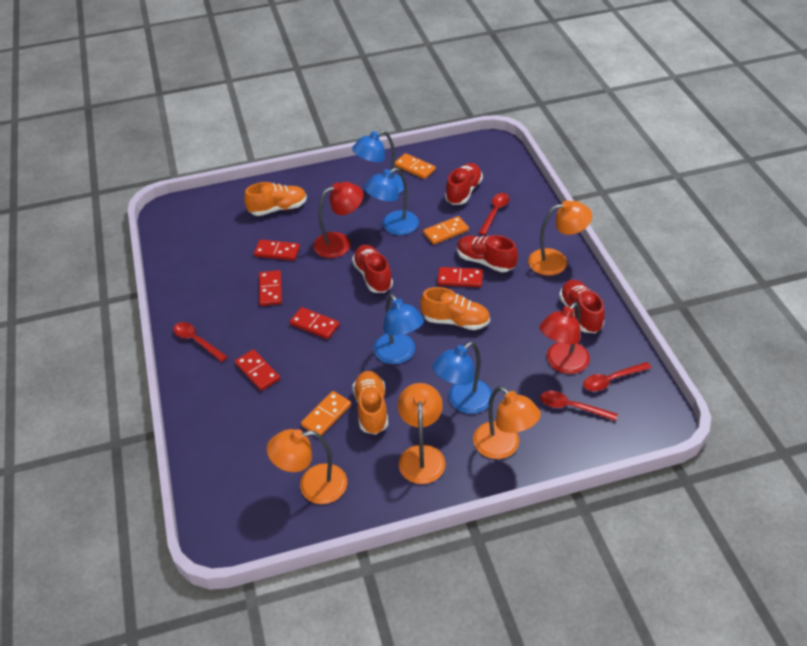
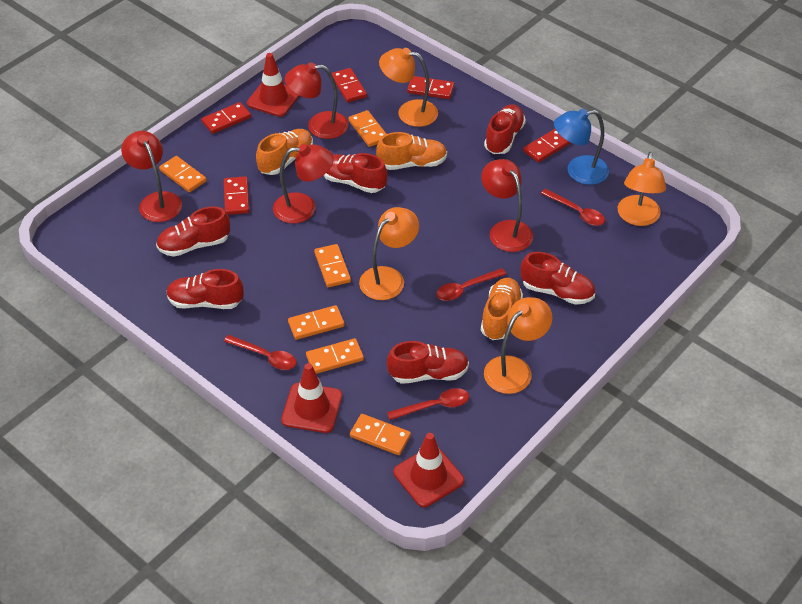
blue lamp: [352,130,404,194] [364,168,419,235] [373,293,424,364] [432,342,492,414] = 4 -> [554,108,609,185] = 1
orange domino: [301,391,351,436] [395,153,436,179] [423,216,469,245] = 3 -> [159,156,207,192] [288,305,345,340] [306,338,364,374] [314,244,351,287] [349,110,386,147] [350,414,411,455] = 6
red lamp: [313,182,363,258] [539,302,590,374] = 2 -> [121,131,182,222] [273,144,334,223] [285,62,348,139] [481,159,533,252] = 4
red shoe: [352,245,393,293] [445,163,483,205] [457,235,518,272] [559,280,605,333] = 4 -> [156,206,230,257] [166,269,244,309] [323,153,388,193] [387,341,469,384] [484,104,526,154] [521,252,595,305] = 6
red traffic cone: none = 0 -> [247,53,299,117] [281,363,342,433] [393,433,464,507] = 3

